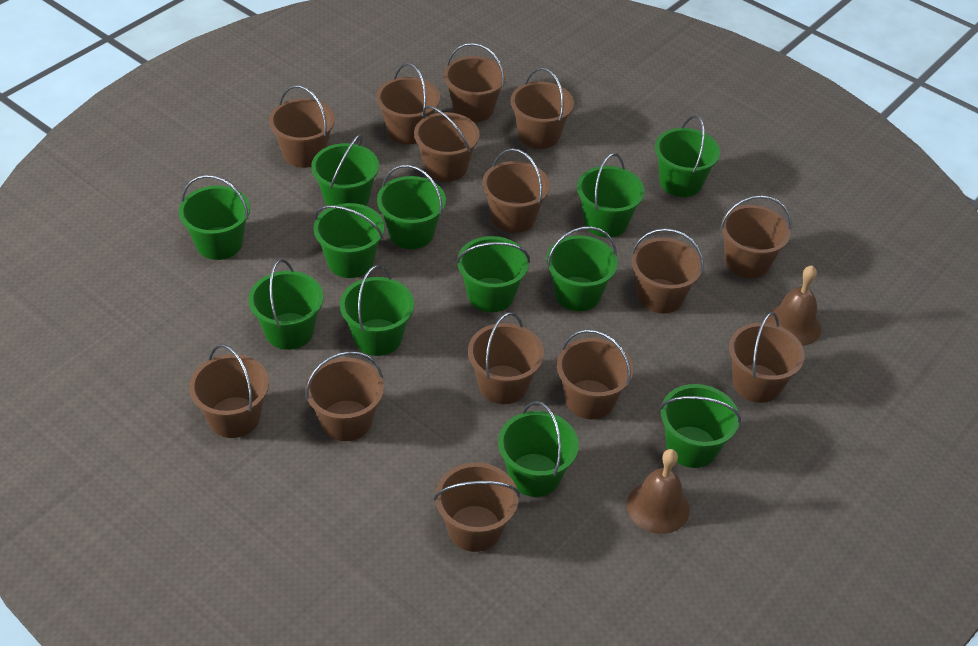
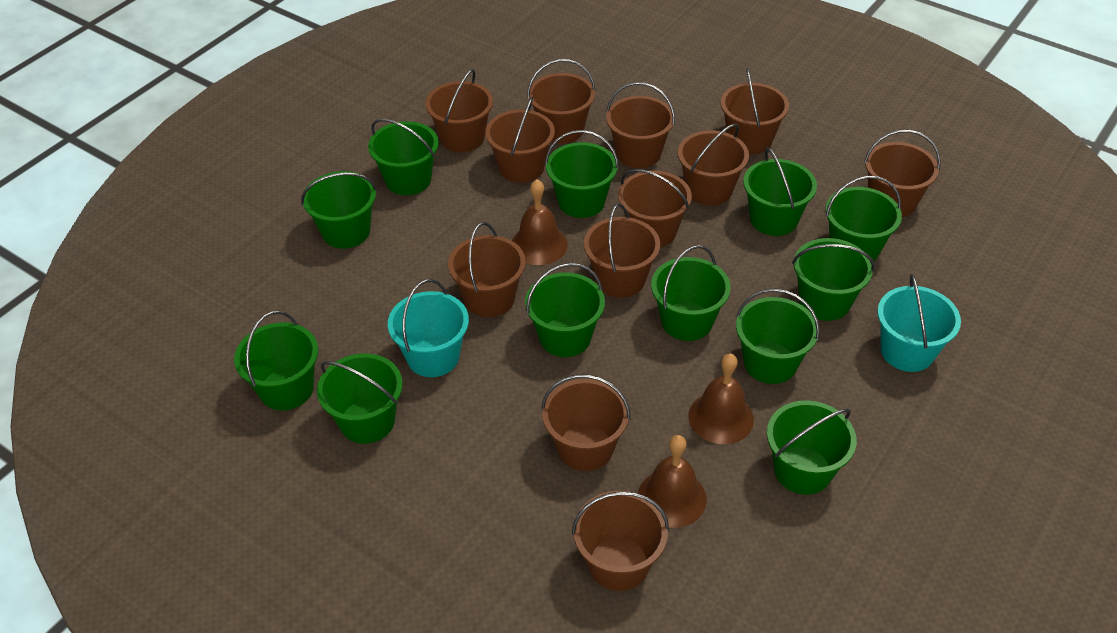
brown bell: [627,449,690,534] [766,265,822,346] = 2 -> [512,179,568,265] [638,435,707,528] [689,353,754,444] = 3
brown bucket: [189,344,269,438] [269,85,335,168] [305,351,384,441] [376,63,440,144] [414,106,479,182] [434,462,520,552] [444,43,506,122] [468,312,544,404] [482,148,550,233] [510,68,574,149] [557,329,633,419] [631,228,704,313] [720,195,791,278] [729,312,805,403] = 14 -> [426,69,493,152] [448,222,526,317] [485,97,555,183] [527,59,596,144] [541,374,631,471] [572,491,669,591] [584,204,660,298] [606,82,675,168] [618,169,692,247] [678,124,749,205] [721,69,789,154] [864,129,941,217] = 12
turquoise bucket: none = 0 -> [388,279,469,377] [877,274,961,372] = 2

